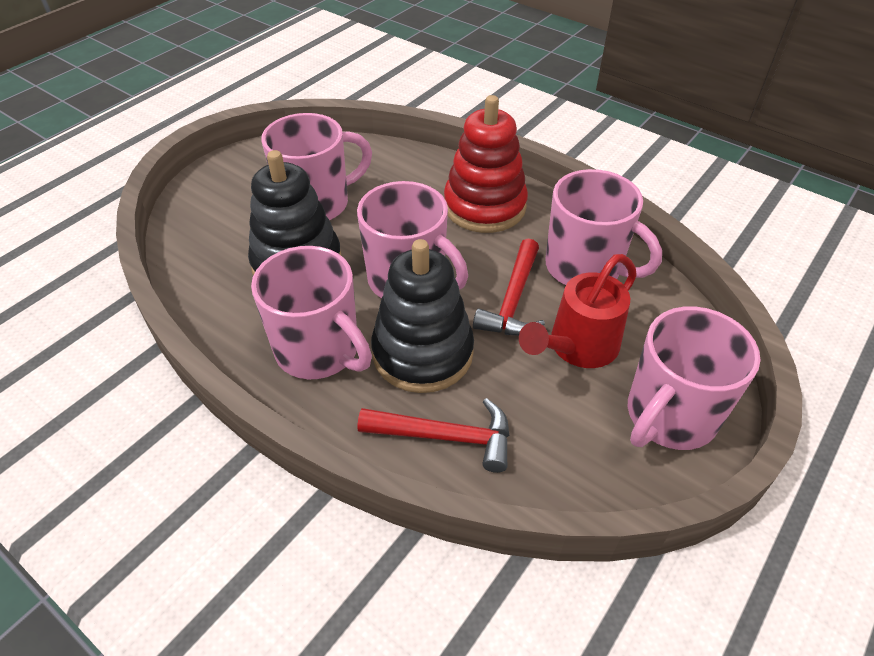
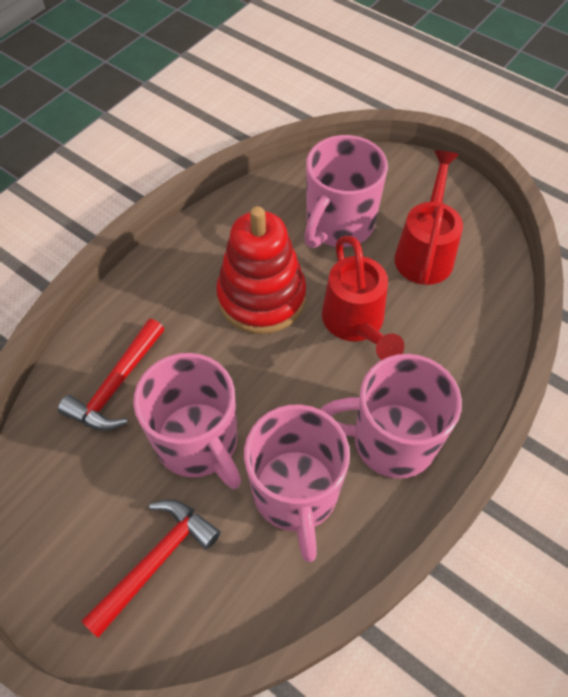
black stacking toy: [248,150,342,276] [371,239,474,393] = 2 -> none = 0
pink mug: [251,246,372,379] [261,113,372,220] [357,181,468,298] [545,169,662,285] [628,306,760,450] = 5 -> [133,353,241,489] [244,404,350,562] [304,135,388,248] [321,354,462,479] = 4
red watering can: [519,254,637,368] = 1 -> [322,235,404,360] [394,150,463,285] = 2

